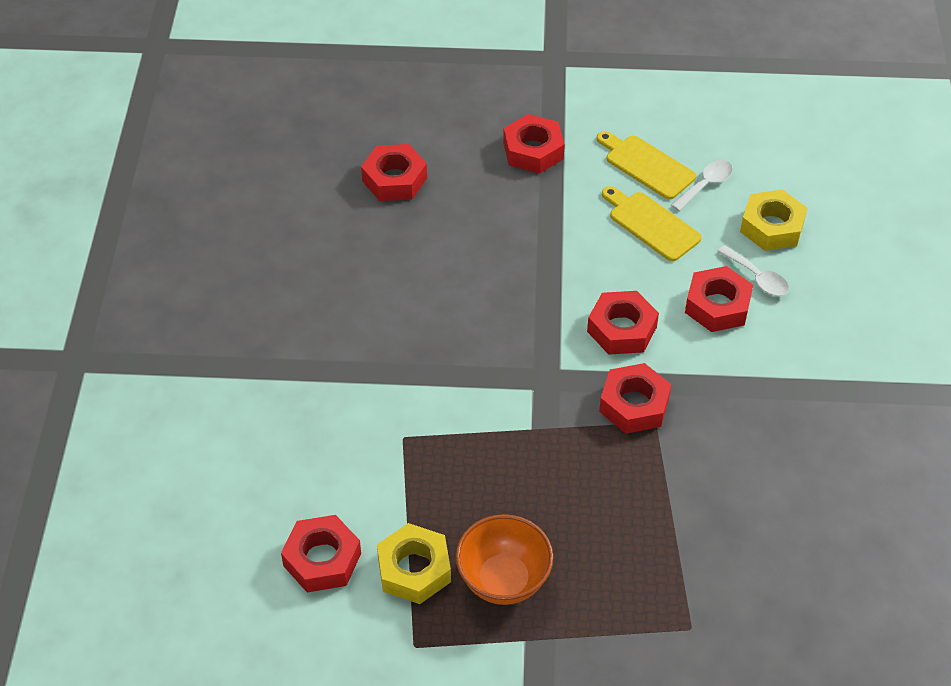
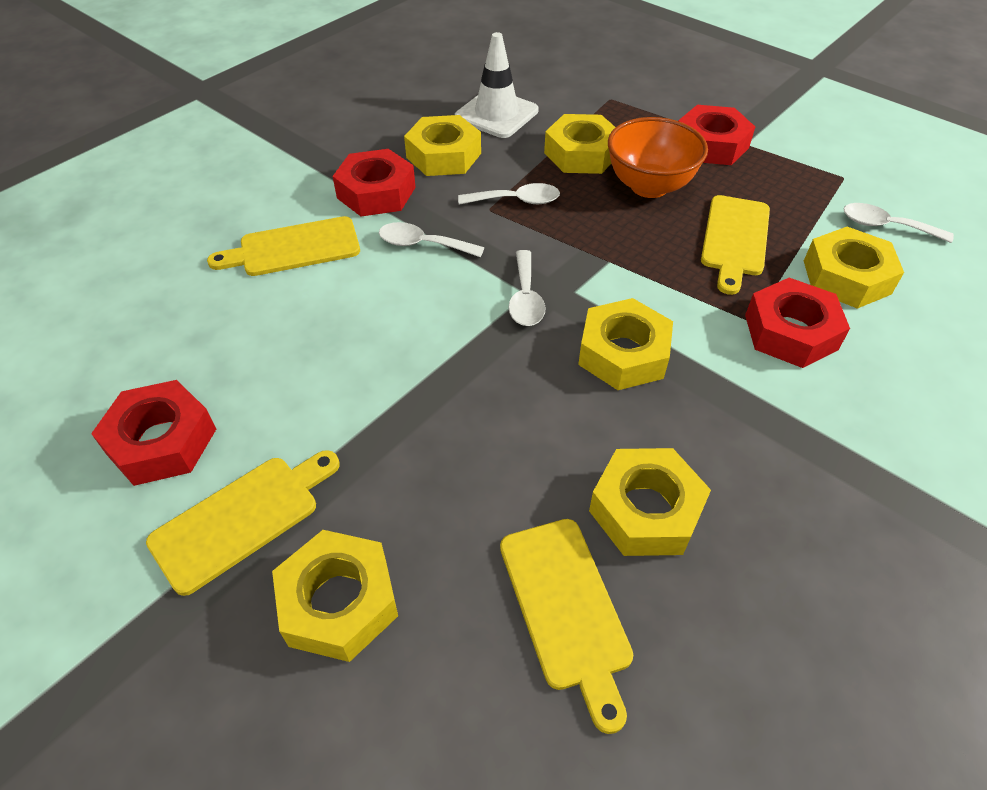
red nut: [281,515,361,592] [361,144,427,201] [503,114,565,174] [587,291,659,355] [599,363,672,434] [685,266,753,332] = 6 -> [91,380,216,486] [333,149,416,216] [679,105,755,165] [745,278,850,368] = 4
white spoon: [671,160,733,211] [717,245,789,296] = 2 -> [379,222,485,257] [458,183,560,205] [509,250,546,326] [844,203,954,243] = 4
white traffic cone: none = 0 -> [455,32,539,138] = 1
yellow cutting board: [597,131,696,199] [602,186,702,261] = 2 -> [146,450,340,596] [207,216,360,276] [500,519,633,734] [701,195,770,295] = 4
yellow nut: [377,523,451,604] [740,189,807,251] = 2 -> [272,530,398,662] [404,115,481,176] [544,114,616,174] [578,298,673,390] [589,448,711,556] [804,227,904,309] = 6

